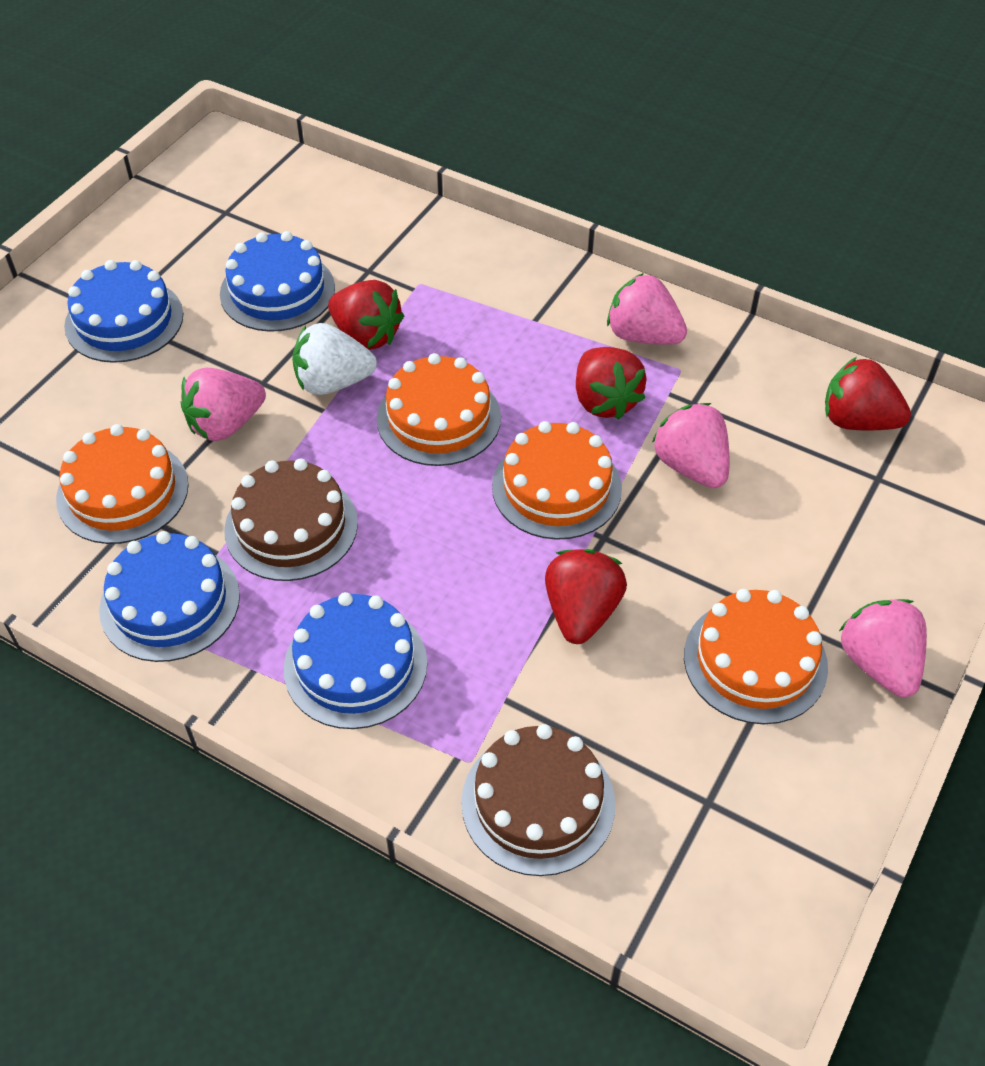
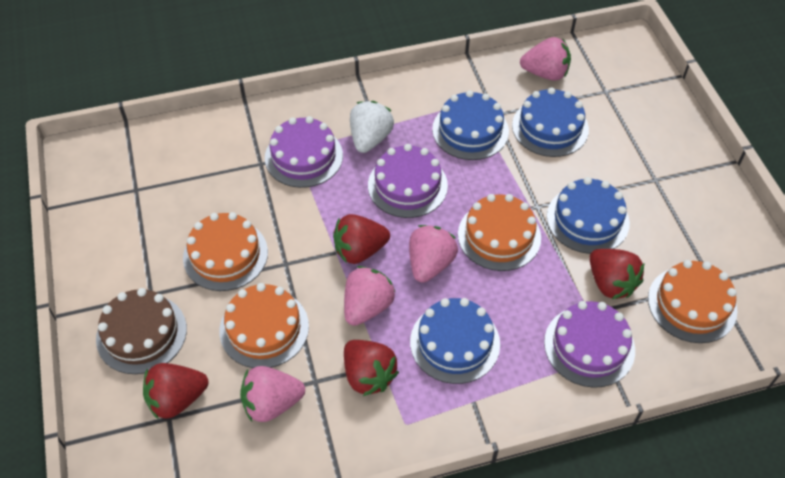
brown cake: [224,459,358,581] [461,724,615,876] = 2 -> [96,288,187,374] = 1
purple cake: none = 0 -> [265,116,343,188] [368,144,448,218] [544,301,635,388] = 3

